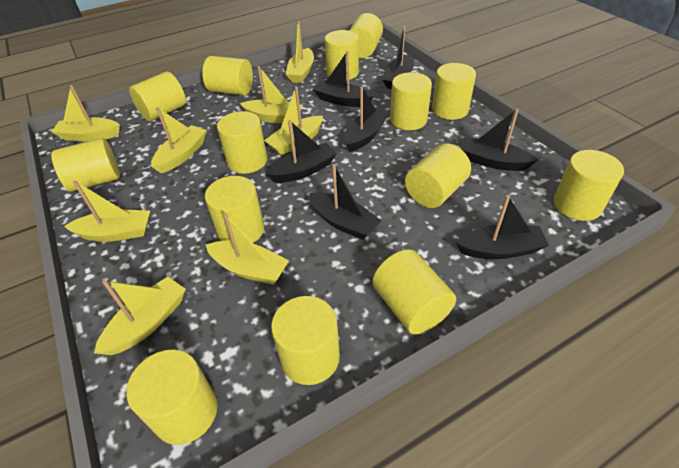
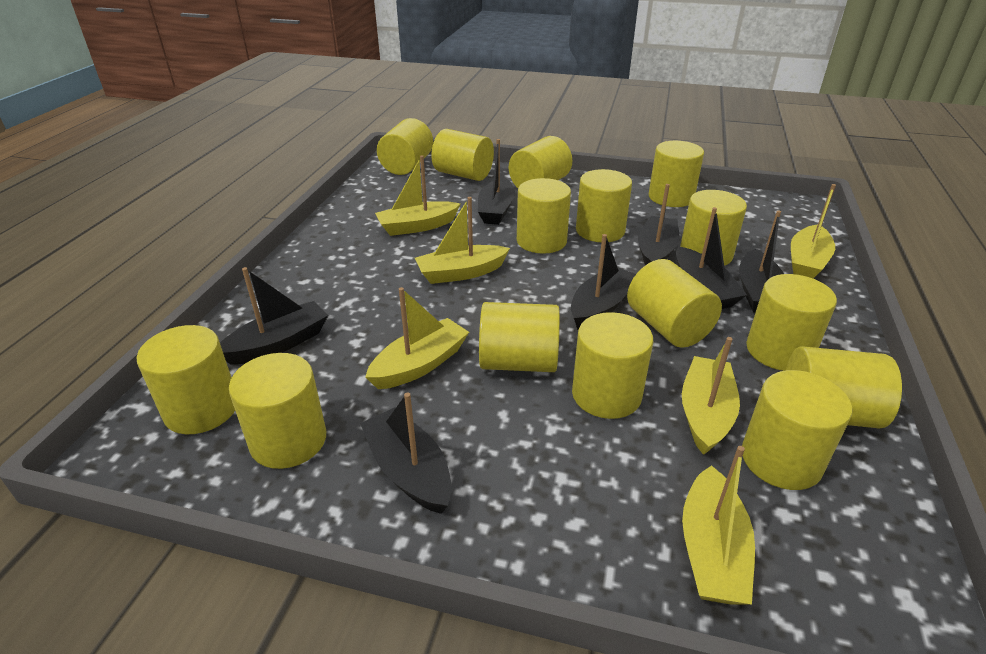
yellow boat: [51,85,120,141] [64,181,150,242] [94,277,186,355] [151,107,207,173] [206,212,289,285] [240,66,303,123] [264,86,323,156] [286,21,314,83] = 8 -> [365,287,469,389] [375,155,461,236] [415,197,510,284] [682,337,740,455] [682,446,755,605] [791,184,836,278] = 6
yellow cylinder: [51,138,120,192] [126,350,218,445] [129,71,186,121] [202,56,253,95] [205,176,264,243] [217,111,267,174] [271,296,340,385] [325,30,359,80] [349,13,383,58] [372,249,456,335] [390,72,432,130] [405,144,471,208] [432,63,476,120] [554,150,624,221] = 14 -> [137,325,235,434] [229,353,326,469] [377,118,433,175] [431,129,494,181] [479,302,560,372] [509,136,572,188] [517,178,571,254] [572,312,653,419] [576,169,632,242] [627,259,722,348] [649,141,704,207] [680,190,747,266] [742,370,852,490] [746,274,837,371] [786,346,902,429] = 15

